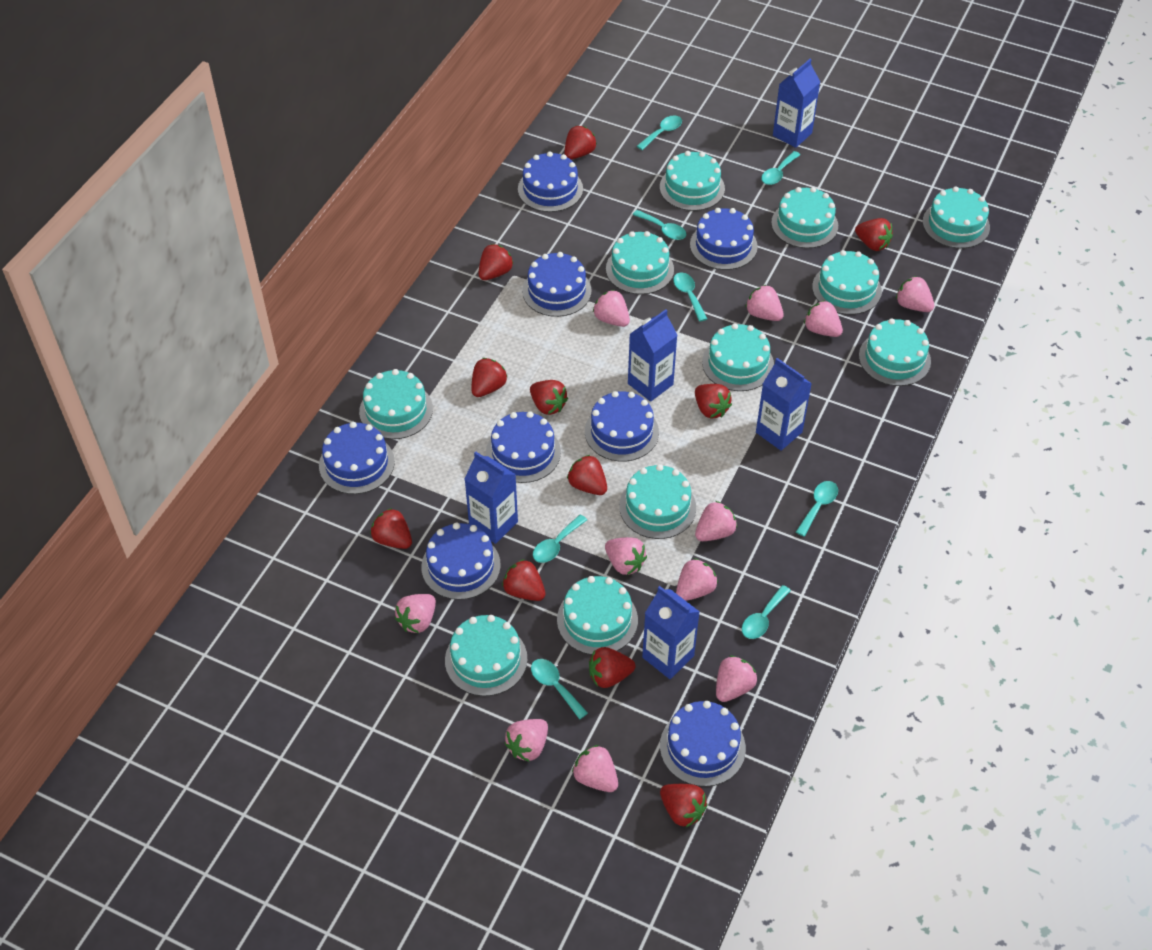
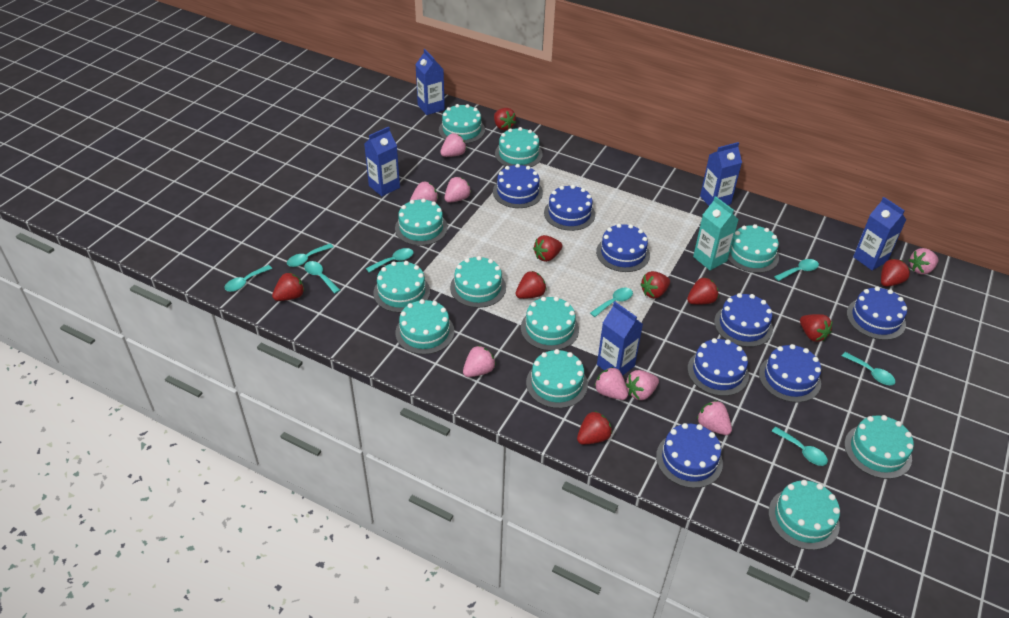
pink strawberry: [395,594,436,633] [504,719,548,762] [572,745,618,792] [593,290,630,327] [605,537,647,575] [676,558,718,601] [695,501,737,541] [716,656,757,702] [745,285,784,321] [804,300,843,337] [896,276,934,312] = 11 -> [410,181,438,202] [440,133,467,157] [444,177,471,203] [463,345,496,377] [594,367,628,400] [626,370,659,400] [697,400,732,435] [909,248,939,275] = 8
red strawberry: [370,508,412,549] [471,358,507,397] [479,244,514,280] [502,559,546,601] [530,380,568,415] [564,126,597,159] [567,455,607,495] [589,647,635,688] [660,784,707,827] [695,384,732,418] [855,218,893,251] = 11 -> [272,272,305,301] [494,108,516,130] [516,271,546,299] [533,235,563,262] [577,411,612,445] [640,271,670,299] [687,277,718,305] [800,314,832,342] [881,259,910,287] = 9
turquoise carton: none = 0 -> [693,196,739,270] = 1

